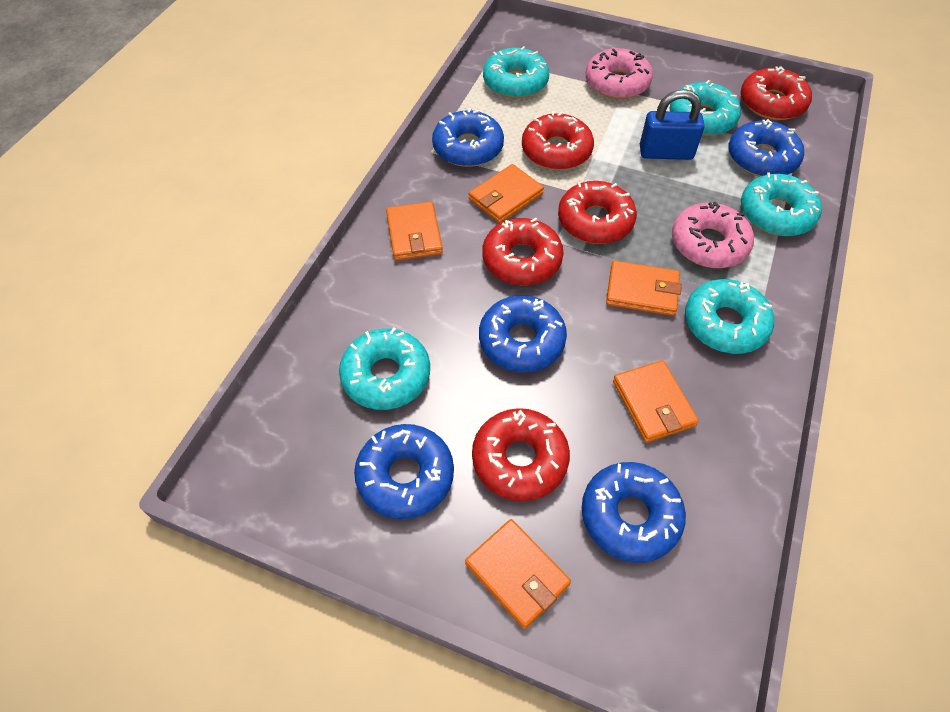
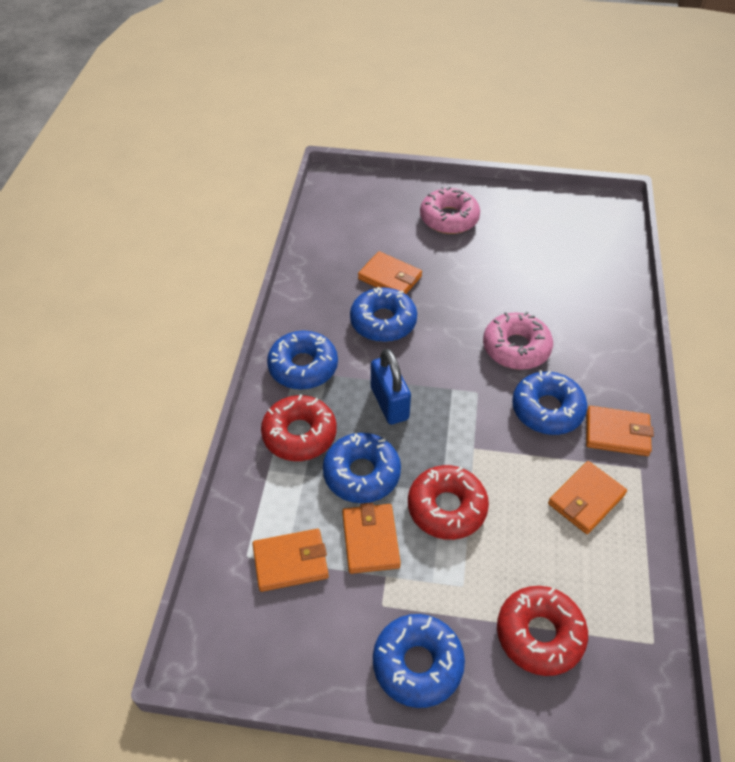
red donut: [472,408,570,501] [482,218,564,285] [522,111,594,170] [558,181,637,244] [741,66,812,120] = 5 -> [261,394,337,461] [408,465,489,540] [497,586,588,676] = 3
turquoise donut: [339,327,430,410] [483,46,549,98] [670,80,741,136] [685,279,774,354] [741,172,822,236] = 5 -> none = 0

